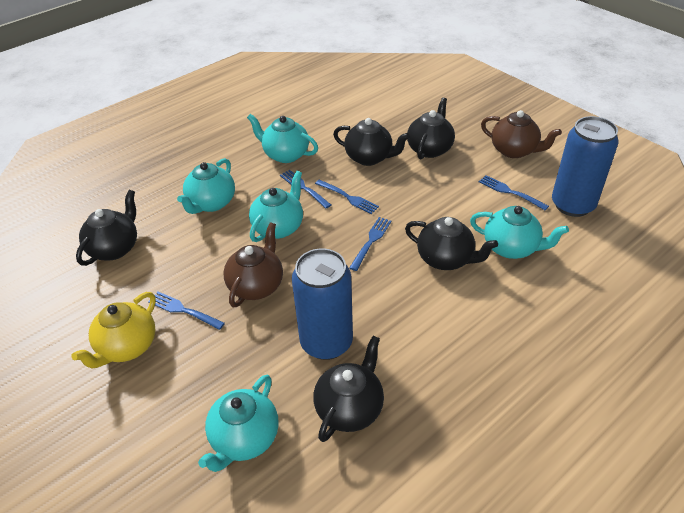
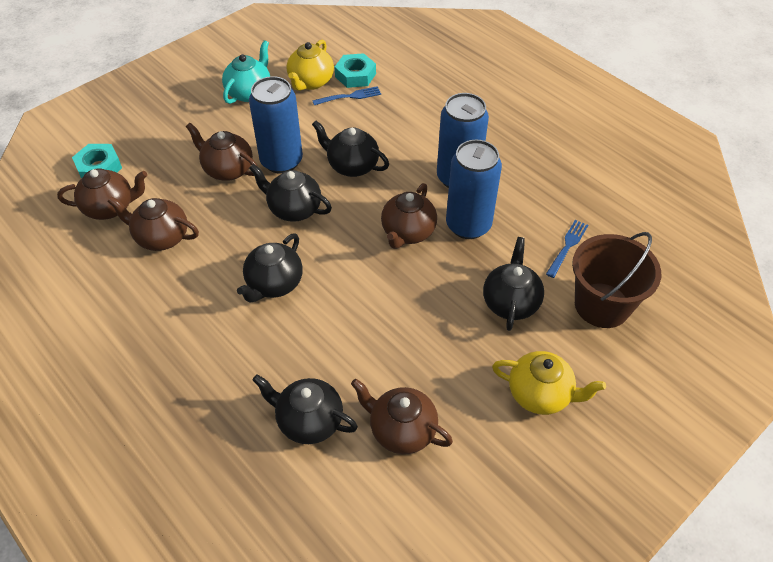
blue can: [292,248,353,360] [552,116,618,217] = 2 -> [249,76,303,173] [437,93,489,188] [446,140,502,239] = 3
blue fork: [148,292,225,330] [280,170,331,209] [315,180,379,214] [349,217,392,271] [479,175,549,210] = 5 -> [312,86,381,105] [546,220,588,278] = 2
brown bucket: none = 0 -> [572,232,661,328] = 1
brown teapot: [223,222,283,307] [481,110,562,158] = 2 -> [57,169,147,220] [107,196,199,251] [186,123,258,181] [351,379,453,454] [381,183,437,249] = 5
turquoise nut: none = 0 -> [72,144,122,179] [334,53,376,88] = 2
turquoise teapot: [177,158,235,214] [198,375,279,472] [247,114,318,163] [249,171,303,242] [470,206,569,259] = 5 -> [222,40,270,104] = 1
yellow teapot: [71,292,156,369] = 1 -> [287,40,334,91] [492,351,606,415] = 2

